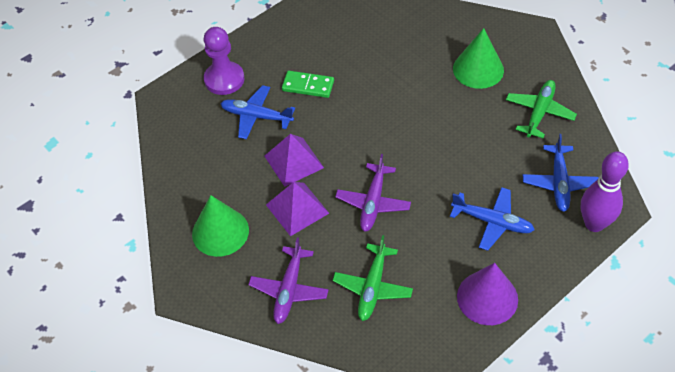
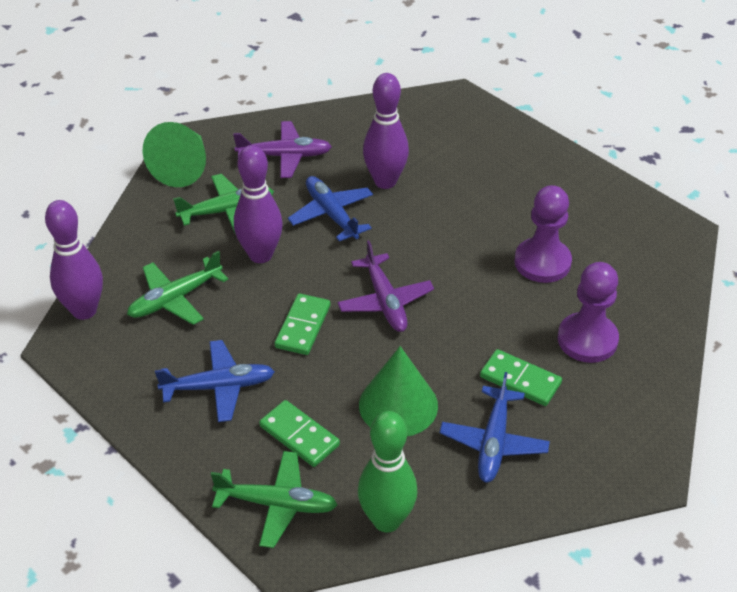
green bowling pin: none = 0 -> [358,411,417,532] = 1
green domino: [282,71,334,98] = 1 -> [259,400,340,467] [275,293,330,355] [480,349,562,406] = 3
green plane: [332,235,413,321] [506,80,577,138] = 2 -> [127,251,228,325] [173,174,274,235] [211,451,338,548] = 3
purple bowling pin: [581,151,629,232] = 1 -> [45,200,103,320] [234,145,283,263] [363,73,409,189] = 3
purple cone: [457,263,518,325] = 1 -> none = 0
purple pawn: [204,27,244,95] = 1 -> [514,185,572,283] [558,262,619,363] = 2
purple pyramid: [264,134,324,187] [266,182,329,236] = 2 -> none = 0

